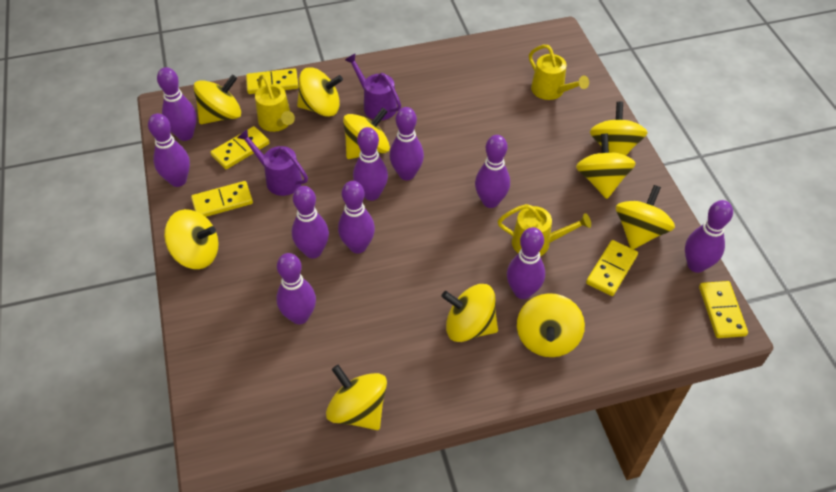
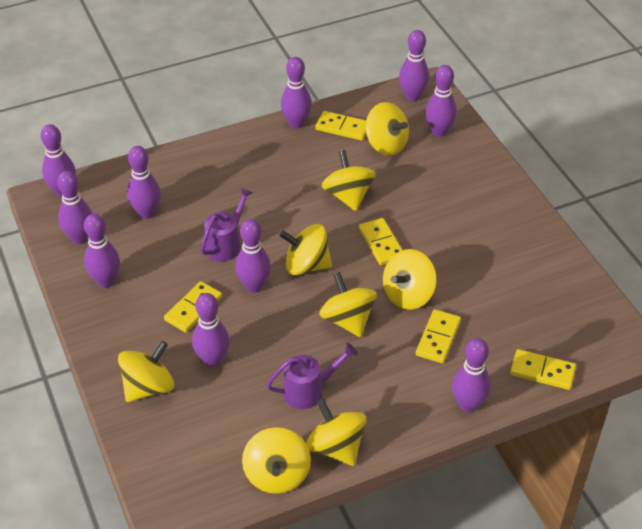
yellow spinning top: [164,209,218,269] [194,75,241,124] [297,67,343,117] [326,365,387,430] [343,108,390,159] [441,284,498,342] [517,293,585,357] [576,134,636,199] [590,101,648,155] [616,185,675,249] = 10 -> [118,341,174,402] [242,427,311,494] [279,224,332,275] [306,398,367,466] [319,272,377,337] [322,150,376,211] [366,102,409,155] [383,249,437,309] = 8
yellow watering can: [255,74,295,132] [498,204,591,256] [529,45,589,100] = 3 -> none = 0

